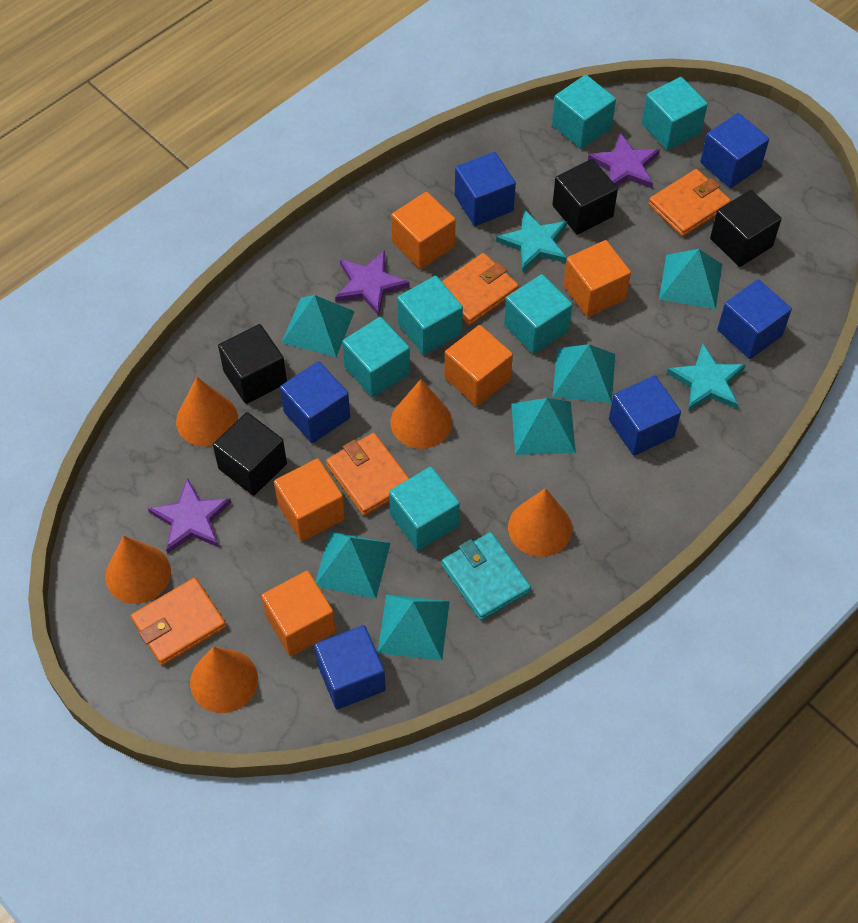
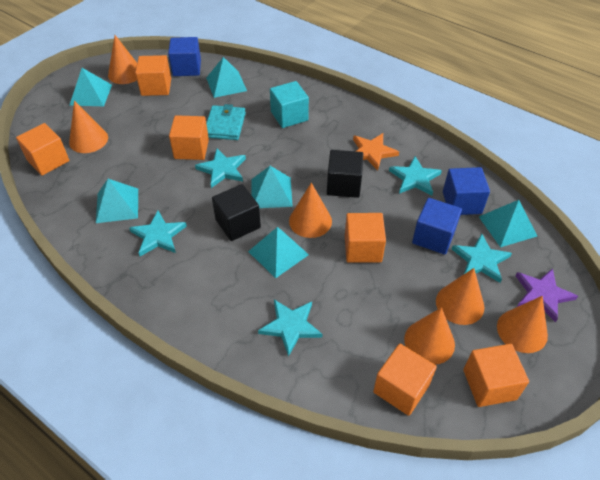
black cube: [213,412,287,496] [218,324,287,404] [552,159,618,235] [710,190,782,267] = 4 -> [212,184,261,241] [327,150,363,198] = 2
blue cube: [280,361,350,443] [314,625,386,710] [455,152,516,226] [609,376,681,456] [700,113,769,188] [717,279,792,359] = 6 -> [168,37,201,76] [412,198,462,255] [443,167,490,215] = 3
orange cone: [105,536,171,604] [176,377,238,447] [190,647,258,713] [391,379,452,449] [508,488,572,557] = 5 -> [69,101,108,153] [108,35,137,84] [289,183,332,238] [404,307,455,365] [436,268,484,325] [497,296,548,353] = 6
orange cube: [261,571,336,656] [274,458,345,542] [391,192,456,269] [444,325,513,406] [563,240,631,317] = 5 -> [16,123,69,175] [135,55,171,96] [169,115,209,160] [345,213,386,263] [373,344,437,416] [463,344,529,407] = 6
orange star: none = 0 -> [353,133,399,171] = 1
orange wallet: [131,578,226,666] [326,433,410,516] [442,253,519,325] [648,169,731,237] = 4 -> none = 0
purple star: [148,478,231,554] [335,251,409,316] [588,133,660,188] = 3 -> [516,268,578,322] = 1
turquoise cube: [342,317,410,397] [389,467,460,551] [397,276,463,355] [504,274,572,354] [552,75,616,149] [642,77,708,150] = 6 -> [270,81,309,128] = 1
turquoise star: [496,209,567,273] [667,343,746,411] = 2 -> [129,211,187,256] [195,148,246,188] [258,300,322,357] [389,156,442,196] [452,234,512,283] = 5

